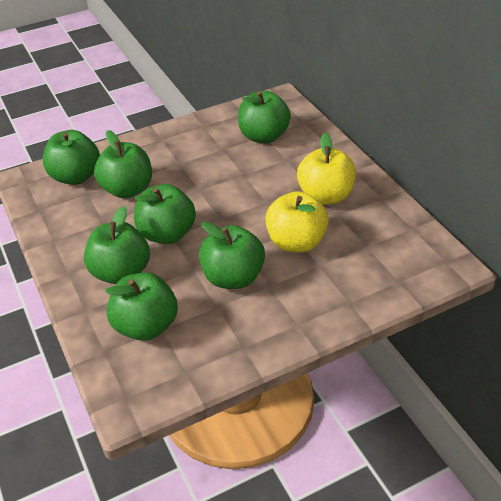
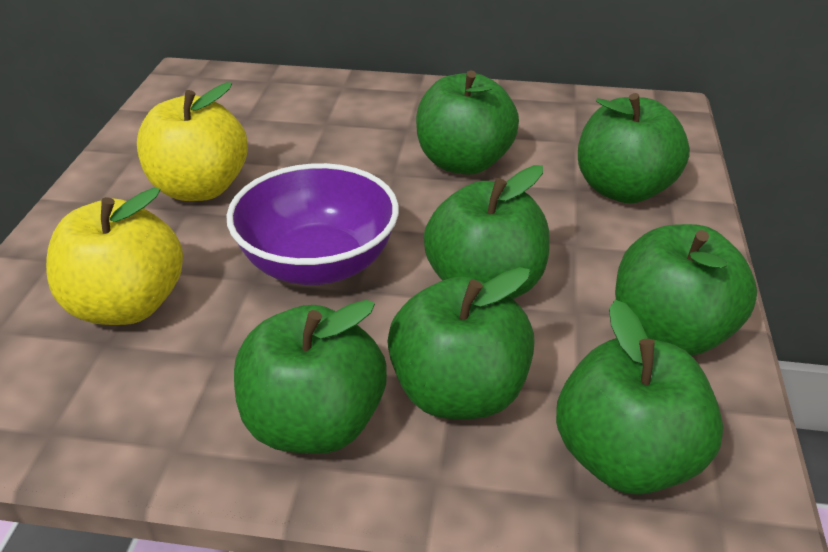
purple bowl: none = 0 -> [226,163,399,285] = 1

